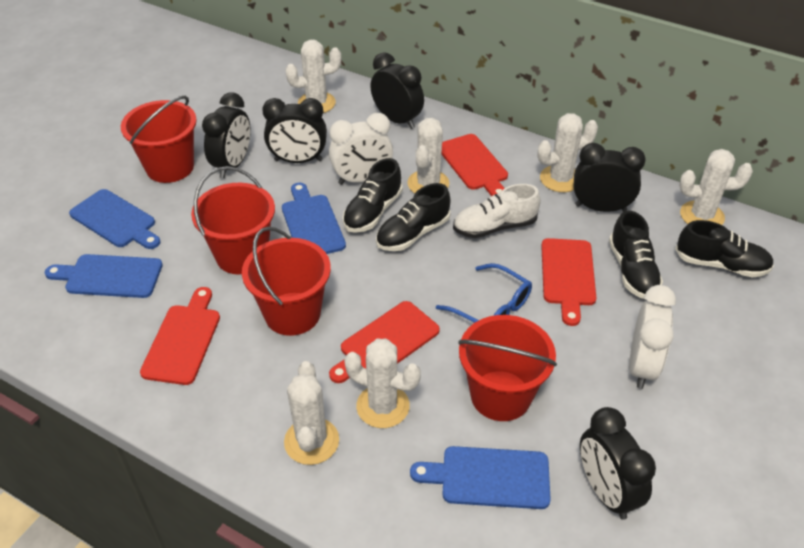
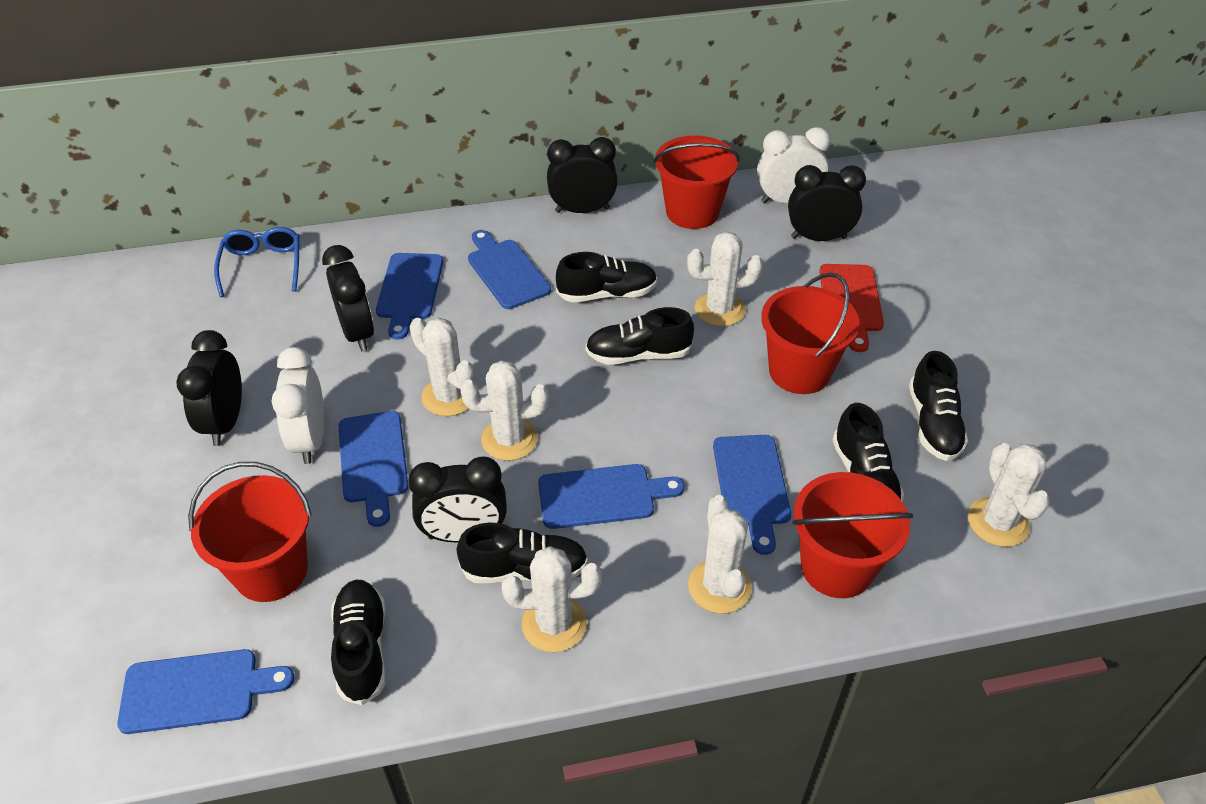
black shoe: [343,158,403,233] [376,183,451,251] [609,211,663,299] [675,220,774,277] = 4 -> [331,580,386,705] [456,522,588,583] [556,252,657,302] [585,307,694,365] [832,403,904,502] [909,351,969,461] = 6
blue cutting board: [45,254,163,298] [69,189,161,249] [282,183,346,254] [410,446,551,509] = 4 -> [117,649,294,734] [339,411,409,527] [376,253,443,340] [468,230,551,309] [538,464,684,529] [713,435,791,555] = 6
red cutting board: [140,287,220,385] [329,301,440,383] [441,134,508,196] [541,238,596,326] = 4 -> [819,264,884,352] = 1
white shoe: [453,184,541,238] = 1 -> none = 0

